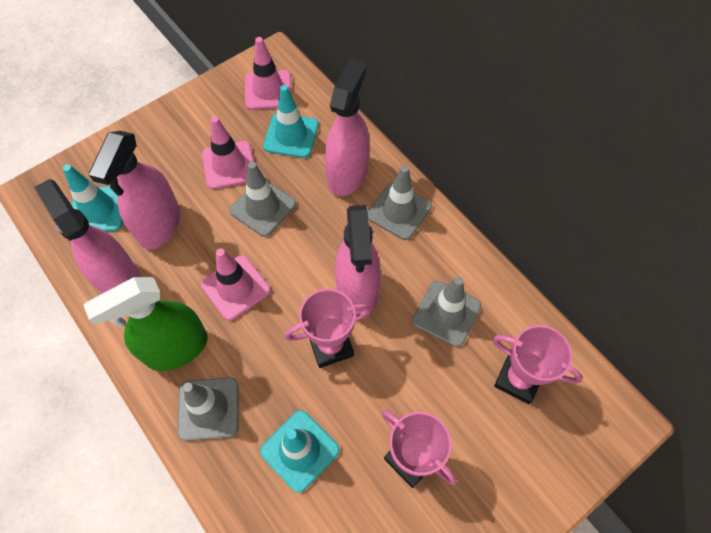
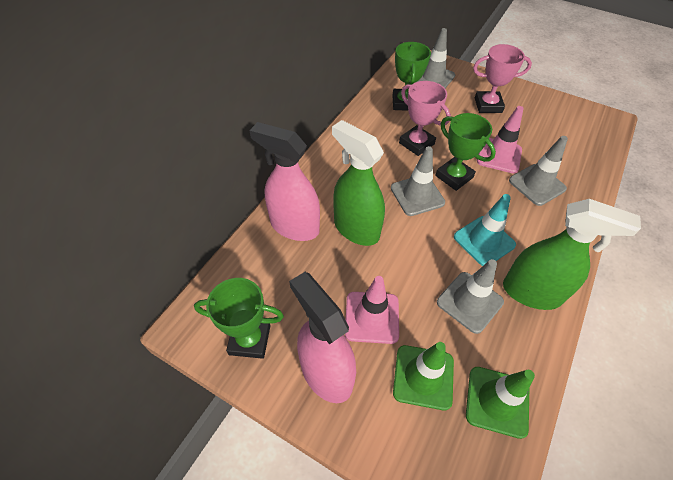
green spray bottle: [84,277,208,371] = 1 -> [332,120,385,246] [503,199,641,310] = 2
green traffic cone: none = 0 -> [393,342,454,410] [466,367,535,439] = 2
green trophy: none = 0 -> [194,278,284,359] [392,42,431,111] [435,113,496,191] = 3
pink spray bottle: [34,179,141,293] [89,131,180,249] [325,58,369,196] [335,205,381,319] = 4 -> [249,122,320,241] [289,272,356,403] = 2
pink traffic cone: [201,248,271,321] [202,116,254,189] [245,37,292,110] = 3 -> [345,276,399,344] [477,106,524,174] = 2
pink trophy: [284,289,371,368] [382,410,457,488] [493,325,583,404] = 3 -> [399,81,451,156] [473,44,532,113] = 2
turquoise traffic cone: [63,164,123,232] [260,410,340,493] [263,85,319,158] = 3 -> [454,194,516,266] = 1

